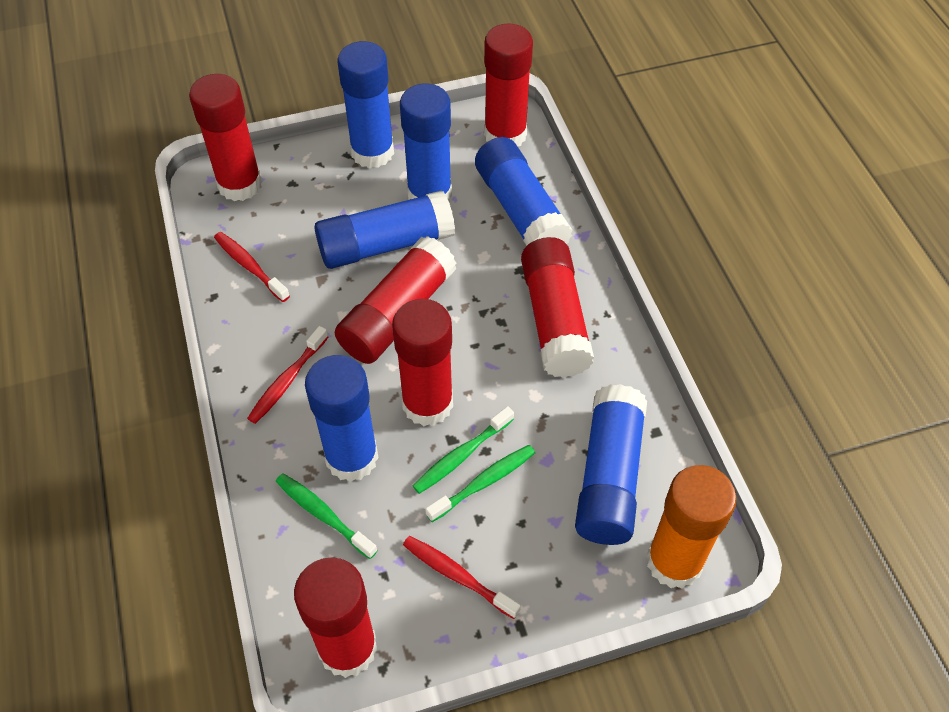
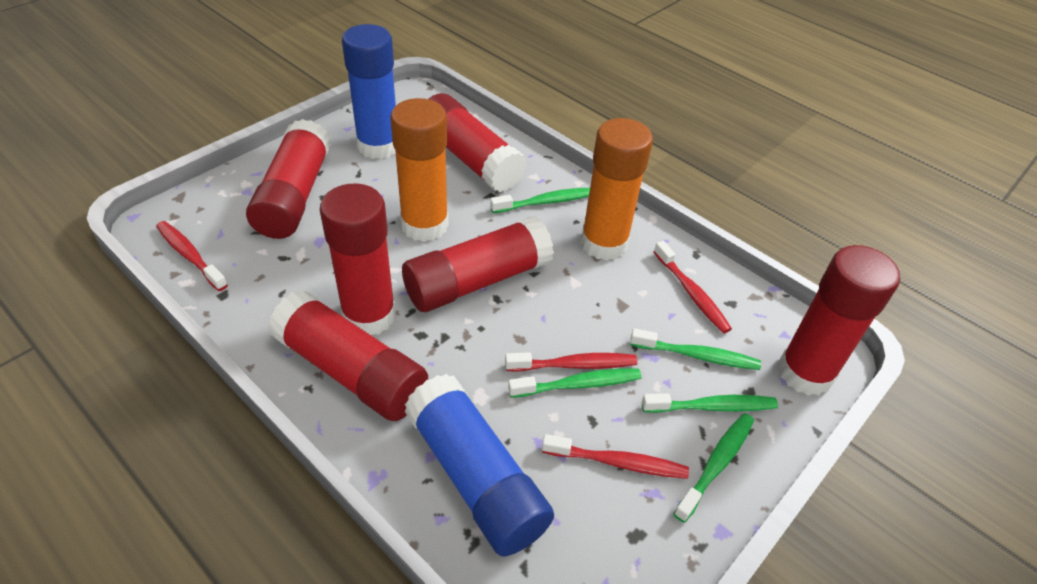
blue glue stick: [305,355,378,482] [315,190,455,269] [337,41,394,168] [400,83,452,202] [475,137,572,246] [575,384,647,545] = 6 -> [342,24,396,159] [405,374,554,557] = 2
green toothbrush: [276,473,378,559] [413,406,514,494] [425,445,535,522] = 3 -> [490,188,590,213] [508,368,642,398] [630,328,761,370] [642,393,778,413] [674,413,754,523] = 5
orange glue stick: [646,465,736,588] = 1 -> [390,98,449,242] [581,118,653,261] = 2
red toothbrush: [214,232,290,302] [247,326,328,424] [403,536,521,619] = 3 -> [156,221,228,291] [505,352,637,372] [542,434,689,479] [654,241,732,333] = 4

